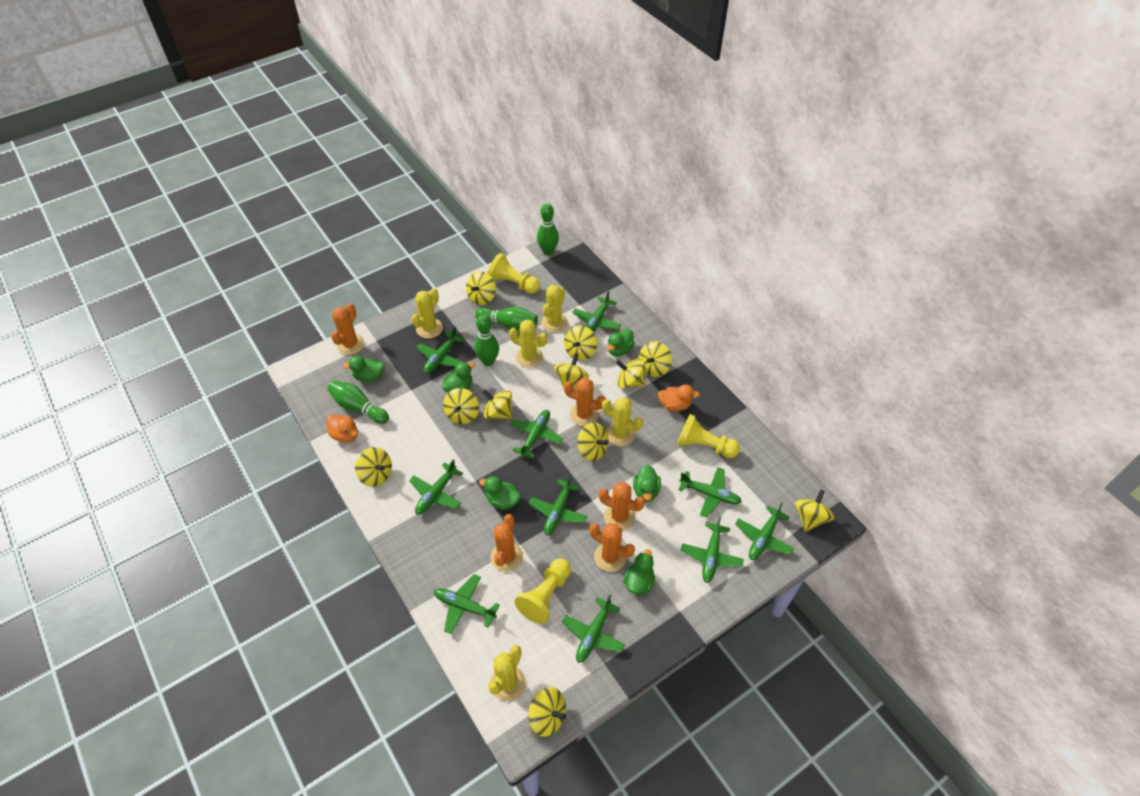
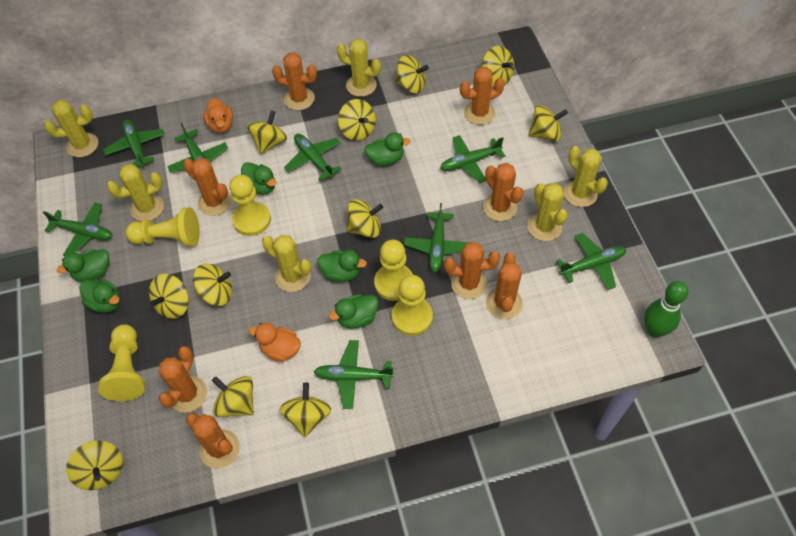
green bowling pin: [328,380,389,424] [474,315,499,366] [475,307,538,331] [537,203,559,255] = 4 -> [644,281,688,337] = 1
green plane: [409,459,463,514] [416,327,464,374] [434,574,500,634] [510,410,563,459] [529,474,587,535] [562,595,625,663] [572,290,621,332] [679,467,742,518] [681,517,744,583] [735,503,795,560] = 10 -> [43,203,113,256] [103,119,165,168] [167,123,228,172] [284,134,341,182] [314,340,394,409] [404,203,470,272] [440,135,505,183] [556,233,626,290] = 8
orange cactus: [331,303,364,355] [490,514,523,572] [564,378,606,426] [589,523,635,572] [599,482,645,531] = 5 -> [158,346,207,413] [183,158,231,216] [186,413,240,469] [272,52,317,110] [444,242,500,299] [460,67,505,125] [483,163,523,221] [486,253,523,319] = 8
yellow cactus: [411,288,443,339] [488,645,526,701] [509,320,547,368] [541,285,568,333] [602,397,643,446] = 5 -> [44,100,98,157] [107,164,164,221] [262,235,311,292] [337,39,381,97] [527,183,568,241] [563,146,608,207] = 6
yellow pawn: [488,253,540,294] [515,558,571,624] [677,414,740,458] = 3 -> [98,324,145,401] [126,207,200,247] [229,175,271,236] [374,240,413,301] [392,275,433,336] = 5

